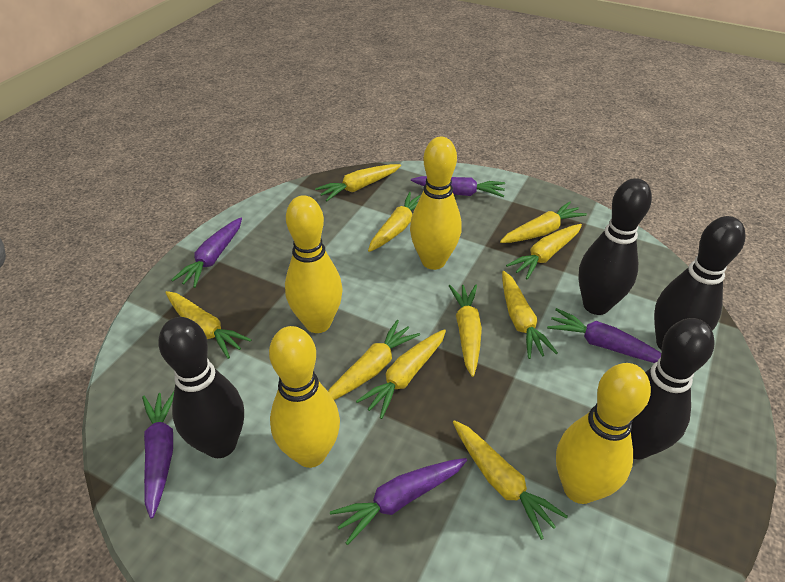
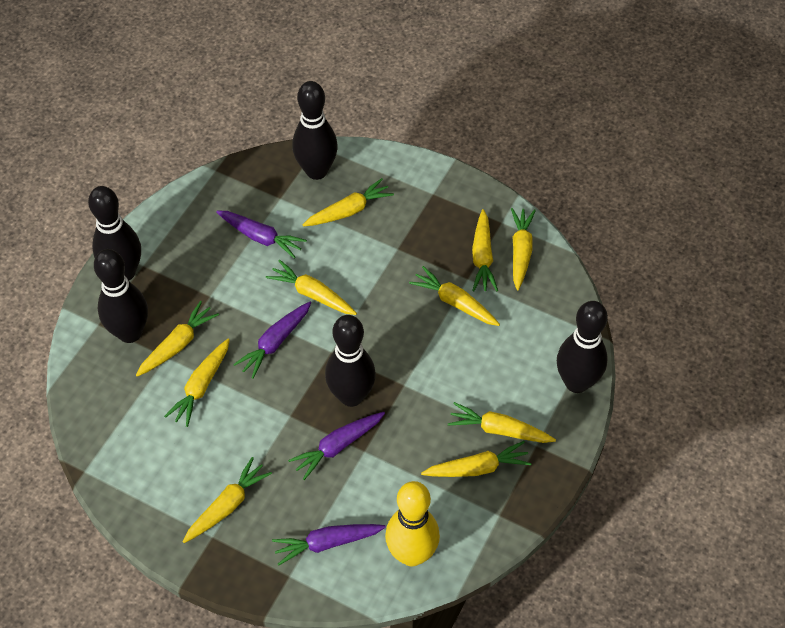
black bowling pin: [158,317,244,458] [579,178,652,315] [631,318,715,459] [654,216,746,350] = 4 -> [88,186,141,281] [94,249,148,343] [292,81,338,180] [325,315,376,407] [557,301,608,393] = 5
purple carrot: [142,392,174,519] [171,217,242,288] [330,458,467,545] [411,176,505,197] [547,308,661,363] = 5 -> [216,210,307,259] [233,302,311,379] [272,524,386,565] [288,412,385,480] = 4
yellow bowling pin: [269,326,340,468] [285,195,343,333] [410,137,461,270] [556,363,651,504] = 4 -> [385,481,440,566] = 1

